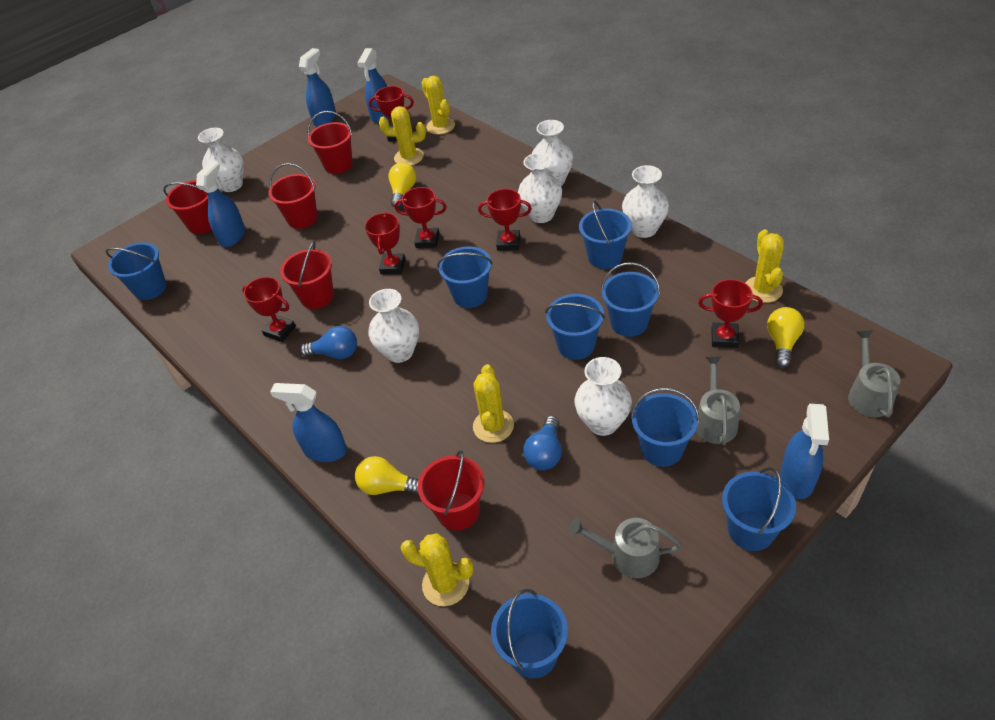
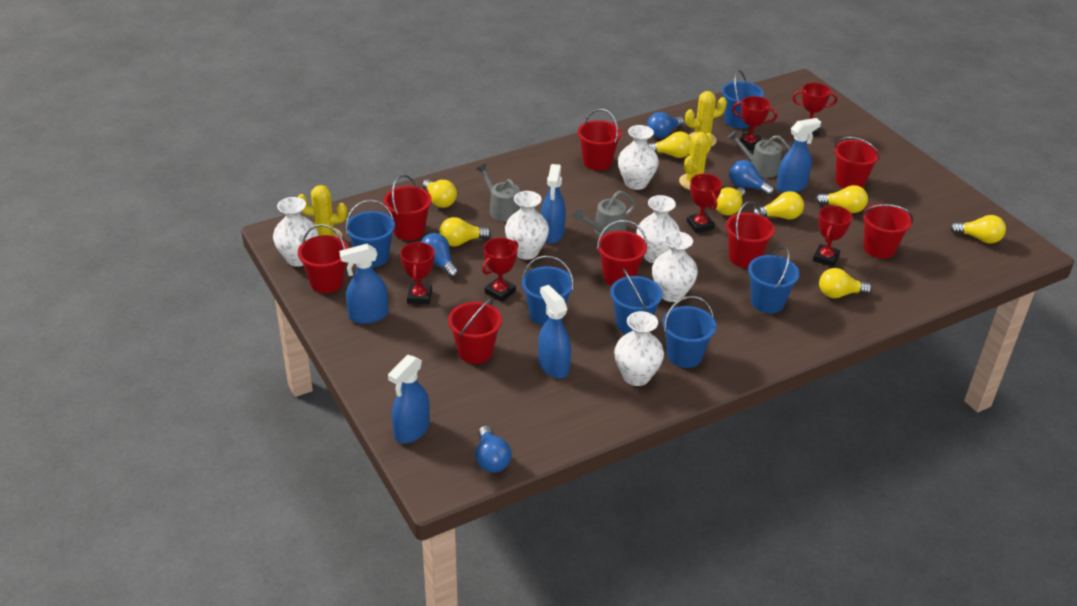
blue bucket: [106,242,167,300] [437,246,493,308] [491,589,568,678] [545,294,605,360] [579,200,632,269] [601,262,660,337] [631,388,699,467] [722,467,796,551] = 8 -> [345,200,395,267] [522,256,574,325] [610,269,663,334] [662,296,716,368] [722,70,764,129] [748,246,799,313] = 6
blue light bulb: [300,326,357,359] [523,416,562,470] = 2 -> [421,233,458,278] [475,426,512,473] [647,112,684,138] [729,160,774,196] = 4
red bucket: [163,180,212,234] [268,163,318,229] [280,241,334,309] [307,111,353,174] [418,450,484,531] = 5 -> [298,224,349,293] [384,175,432,241] [448,297,502,364] [578,109,622,170] [597,220,647,286] [726,201,775,268] [835,137,880,189] [862,204,913,259] = 8
yellow cactus: [379,106,426,166] [400,533,474,606] [422,76,455,135] [473,364,514,443] [746,229,784,303] = 5 -> [298,185,347,238] [679,132,713,190] [685,91,727,147] = 3
yellow light bulb: [355,456,418,495] [388,162,416,208] [767,307,804,368] = 3 -> [422,179,457,208] [439,217,491,246] [648,132,692,158] [716,187,746,215] [752,191,804,219] [816,185,868,213] [819,268,872,298] [950,215,1006,243] = 8

